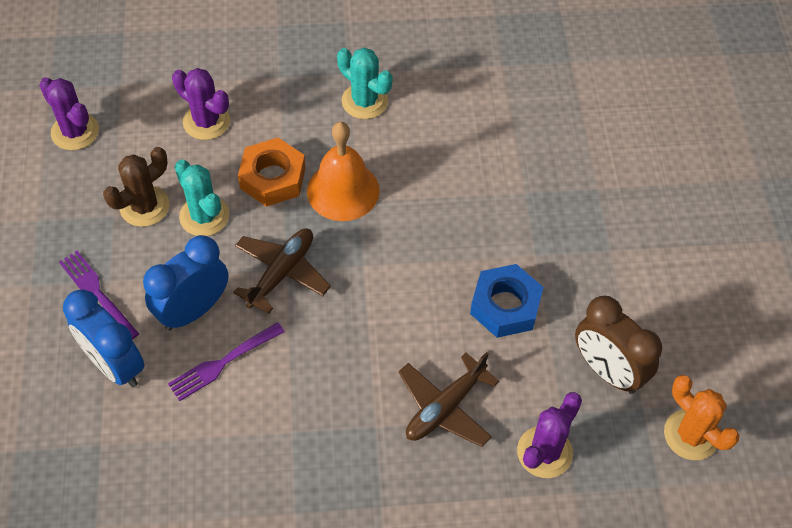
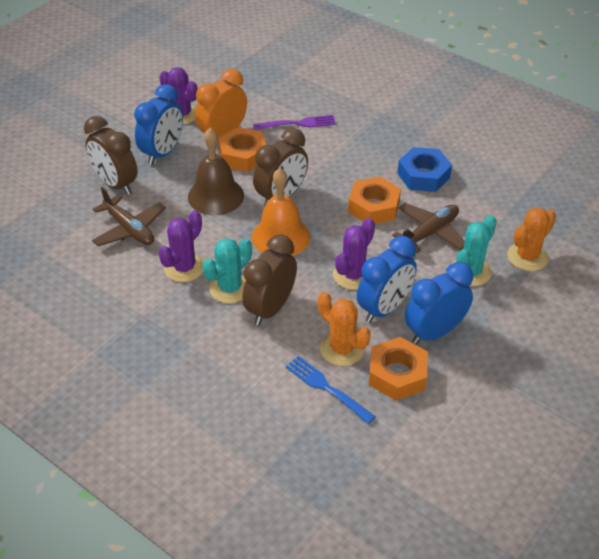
blue clock: [63,289,144,387] [143,235,229,331] = 2 -> [134,84,183,165] [357,236,417,323] [405,262,473,344] = 3
blue fork: none = 0 -> [285,356,376,424] = 1
brown bell: none = 0 -> [188,128,244,215] = 1
brown cactus: [103,147,169,227] = 1 -> none = 0
brown clock: [575,296,662,394] = 1 -> [84,116,138,195] [242,234,297,326] [253,128,308,207] = 3
orange cactus: [664,375,740,460] = 1 -> [318,292,371,366] [507,207,556,271] = 2
orange clock: none = 0 -> [195,68,247,138] = 1
orange nut: [238,138,306,207] = 1 -> [218,127,266,172] [348,176,401,224] [369,337,428,401] = 3
purple fork: [59,251,139,340] [168,322,285,401] = 2 -> [253,115,336,130] = 1

